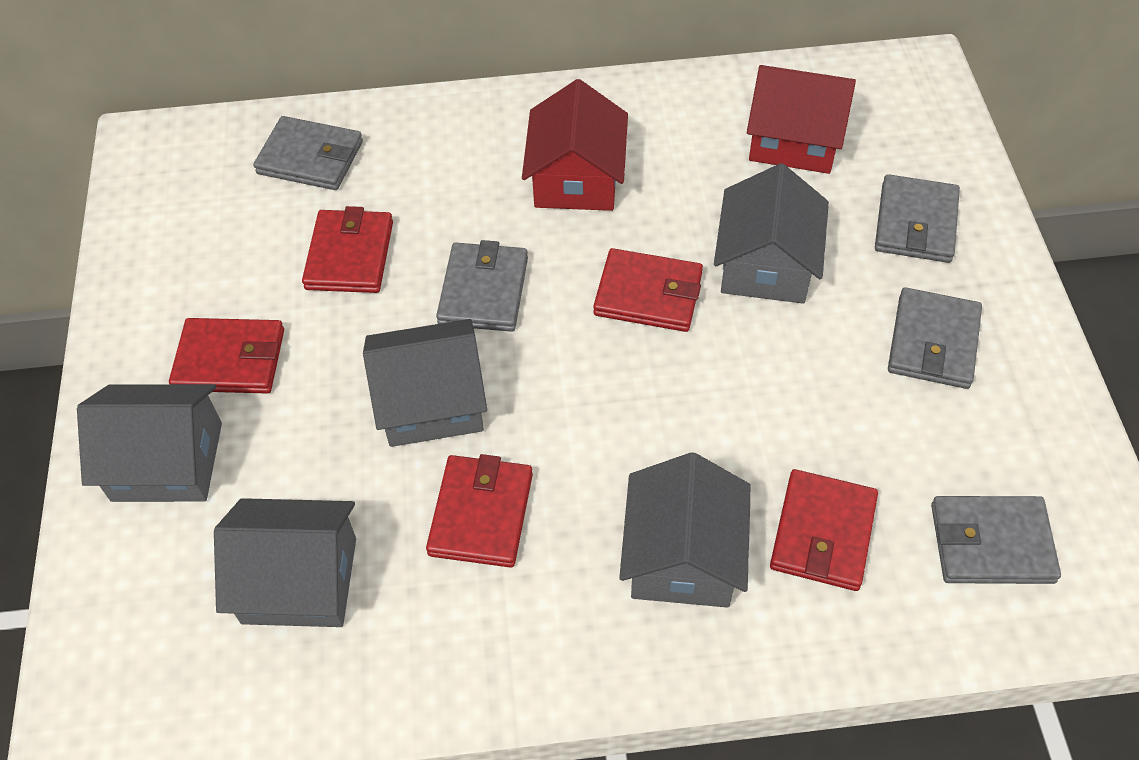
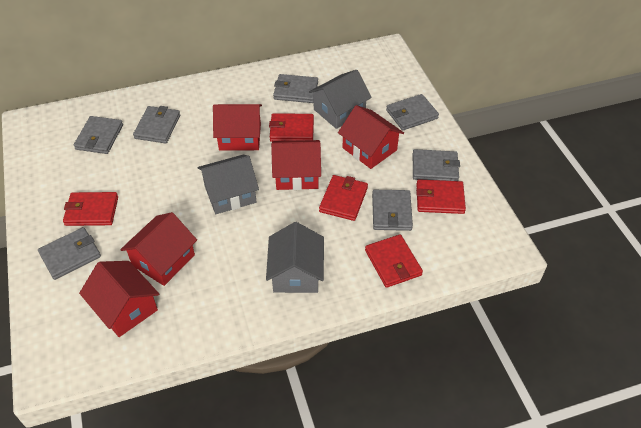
grey house: [77,384,222,502] [214,498,356,627] [363,319,487,447] [619,452,751,608] [714,163,829,304] = 5 -> [198,155,259,214] [266,222,324,293] [309,70,372,129] = 3
grey wallet: [253,116,363,190] [436,240,528,332] [875,174,960,263] [888,287,982,389] [931,496,1061,584] = 5 -> [38,227,101,280] [74,116,123,154] [133,106,180,144] [273,74,318,103] [372,190,413,231] [386,94,439,131] [413,149,460,181] = 7
red house: [522,79,628,211] [747,65,856,174] = 2 -> [79,261,159,337] [120,212,197,286] [213,104,262,151] [271,140,321,190] [338,105,404,169] = 5

